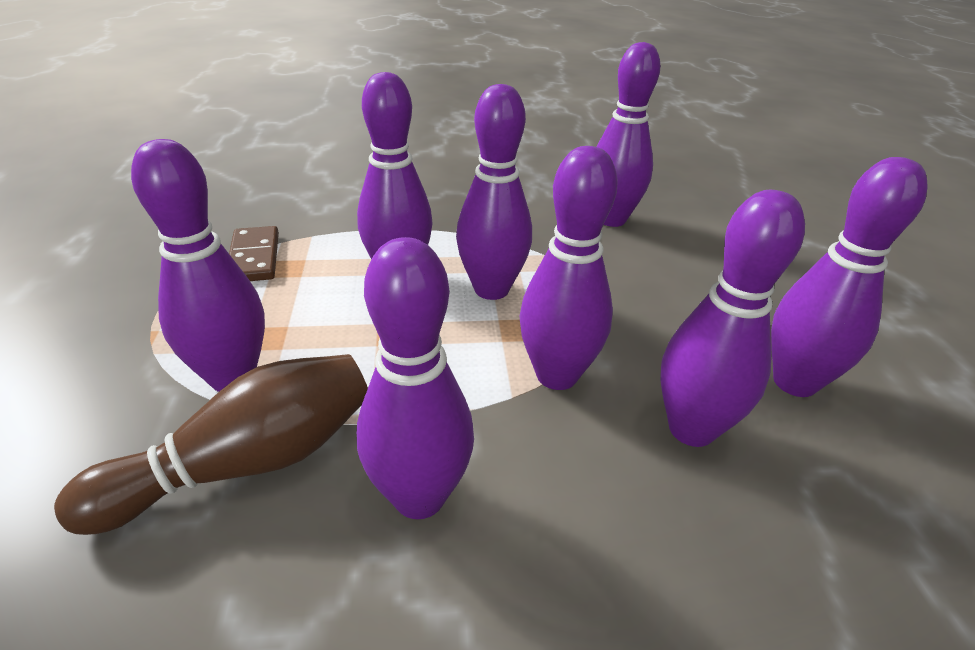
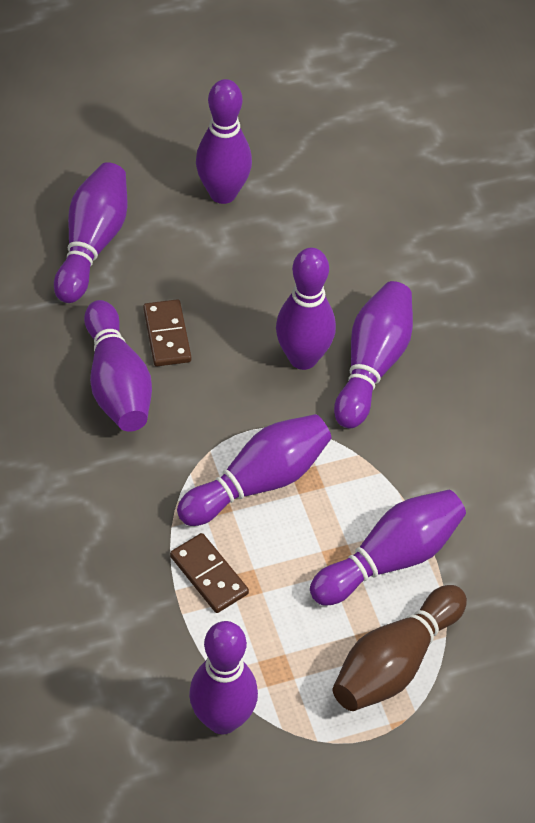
brown domino: [229,226,279,281] = 1 -> [143,299,191,366] [170,533,249,613] = 2

